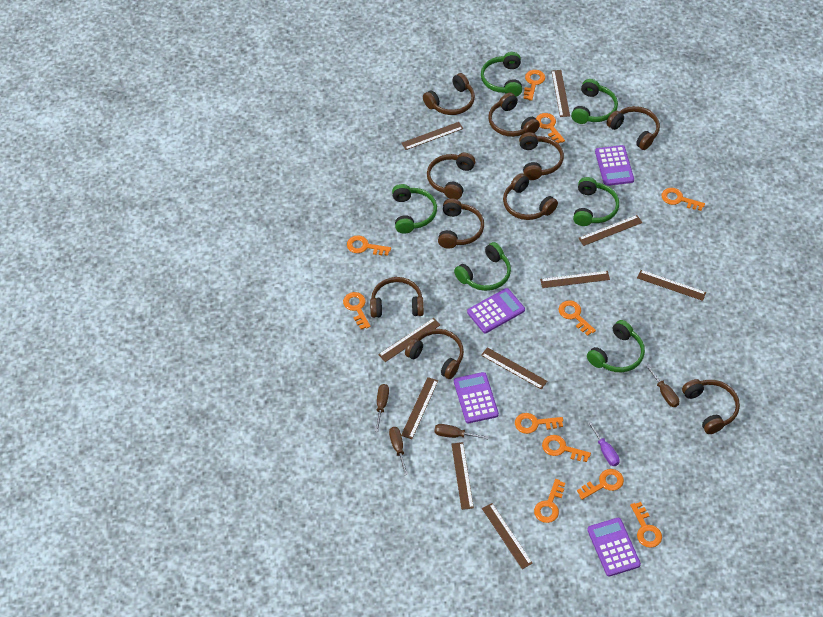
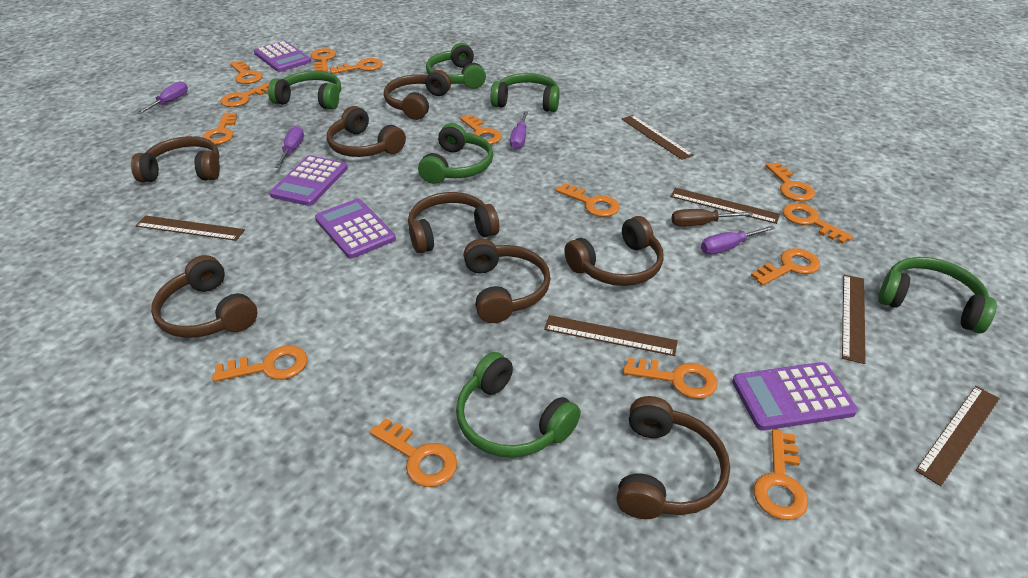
brown headphones: [370,277,424,318] [405,329,464,379] [423,73,475,115] [427,153,476,200] [438,199,484,249] [488,93,540,137] [503,173,558,220] [519,132,564,180] [607,106,660,150] [682,379,740,434] = 10 -> [131,136,220,183] [151,255,257,338] [327,106,406,157] [384,70,451,120] [408,192,499,253] [463,239,551,323] [564,216,664,286] [617,396,730,519] = 8
brown ruler: [378,318,440,362] [401,377,438,439] [402,122,463,150] [451,442,474,510] [481,347,548,389] [482,503,533,569] [540,271,610,288] [551,70,570,117] [579,215,642,246] [637,270,706,301] = 10 -> [135,216,245,241] [544,315,678,356] [622,115,694,160] [670,188,780,224] [842,275,866,364] [915,386,1000,486] = 6
brown screwdriver: [375,384,389,432] [389,427,408,475] [434,424,489,439] [646,364,679,407] = 4 -> [672,209,753,227] = 1
orange key: [343,292,370,330] [347,235,391,256] [515,413,563,434] [523,70,545,101] [534,479,565,523] [536,113,565,143] [542,435,591,462] [559,300,596,336] [577,469,624,500] [630,502,662,548] [662,188,705,211] = 11 -> [202,113,237,145] [212,345,308,382] [220,83,269,107] [230,61,263,84] [311,48,336,72] [330,58,383,74] [370,418,457,487] [460,114,502,145] [556,183,620,217] [623,358,718,399] [751,248,820,286] [754,429,808,520] [766,162,815,202] [782,203,853,244] = 14
purple screwdriver: [587,421,620,466] = 1 -> [136,81,188,114] [275,126,304,168] [510,111,528,149] [701,225,775,254] = 4

